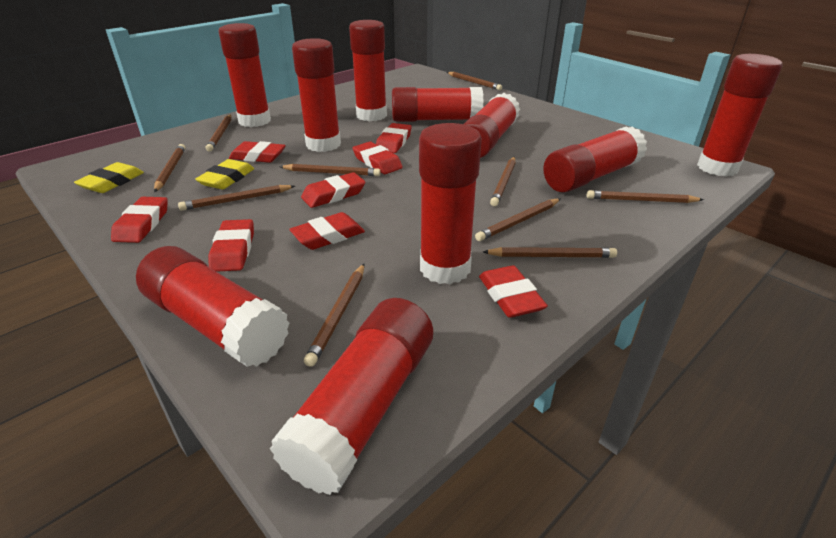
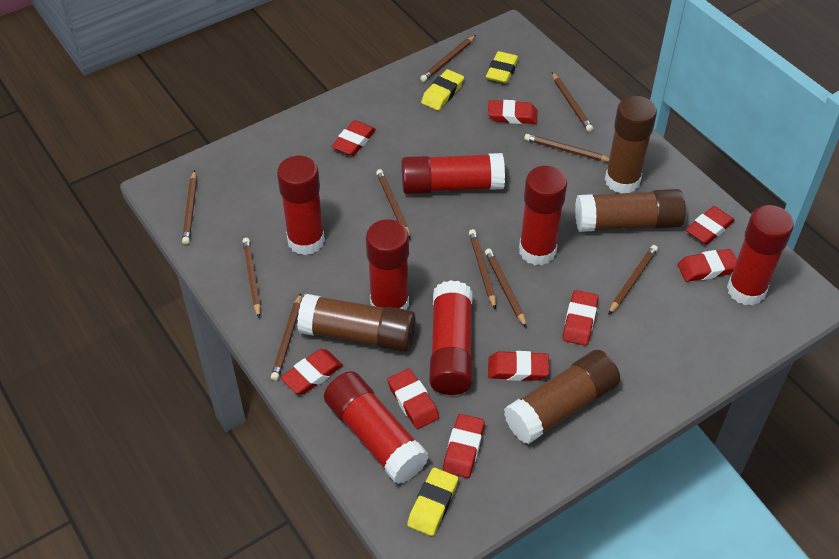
brown glue stick: none = 0 -> [297,294,416,352] [504,350,620,444] [575,189,686,232] [605,96,657,193] = 4
red eraser: [111,197,168,243] [208,219,254,272] [229,141,286,163] [289,212,365,250] [301,172,365,208] [353,142,403,174] [376,123,411,153] [479,265,548,318] = 8 -> [281,349,343,394] [331,120,376,156] [387,369,439,429] [443,414,485,478] [488,100,537,124] [488,351,549,381] [562,290,598,346] [678,249,737,282] [686,206,735,245] = 9
red glue stick: [136,246,290,367] [218,23,271,127] [270,298,433,495] [292,38,341,152] [349,20,387,121] [392,87,484,122] [419,123,482,284] [464,93,520,158] [543,126,647,193] [697,54,783,177] = 10 -> [277,156,325,255] [324,371,429,484] [366,219,409,310] [401,153,505,194] [429,280,473,395] [519,166,567,265] [727,205,794,306] = 7
yellow eraser: [74,162,144,193] [195,159,254,189] = 2 -> [407,468,458,536] [421,69,464,110] [486,51,519,83] = 3

